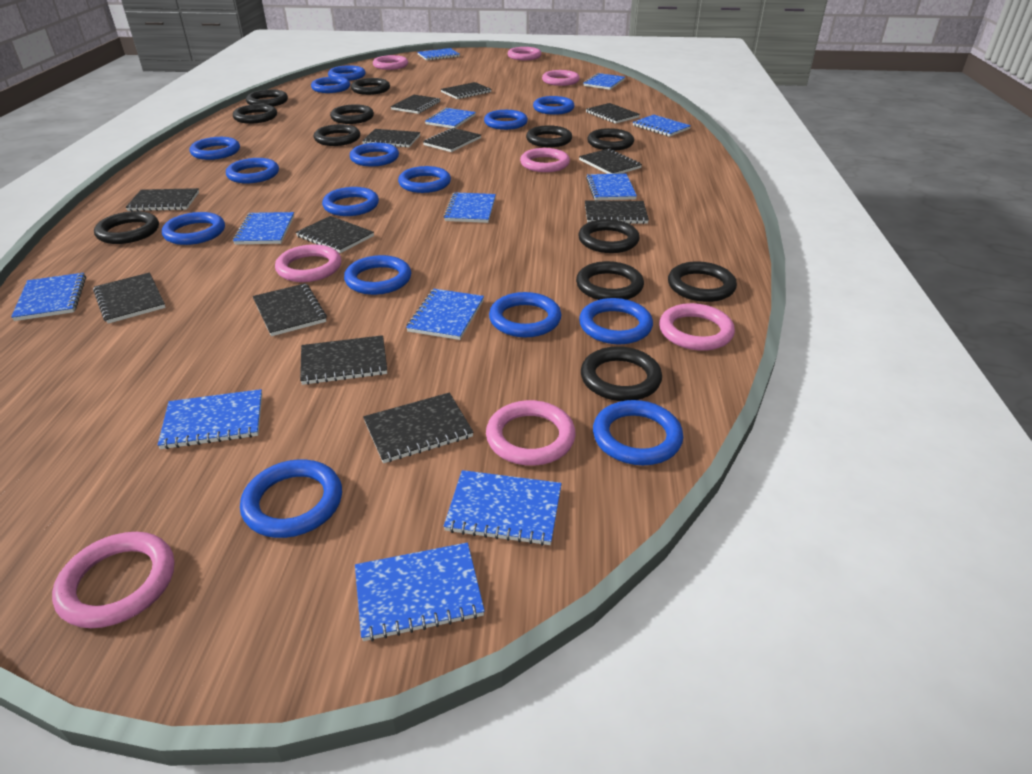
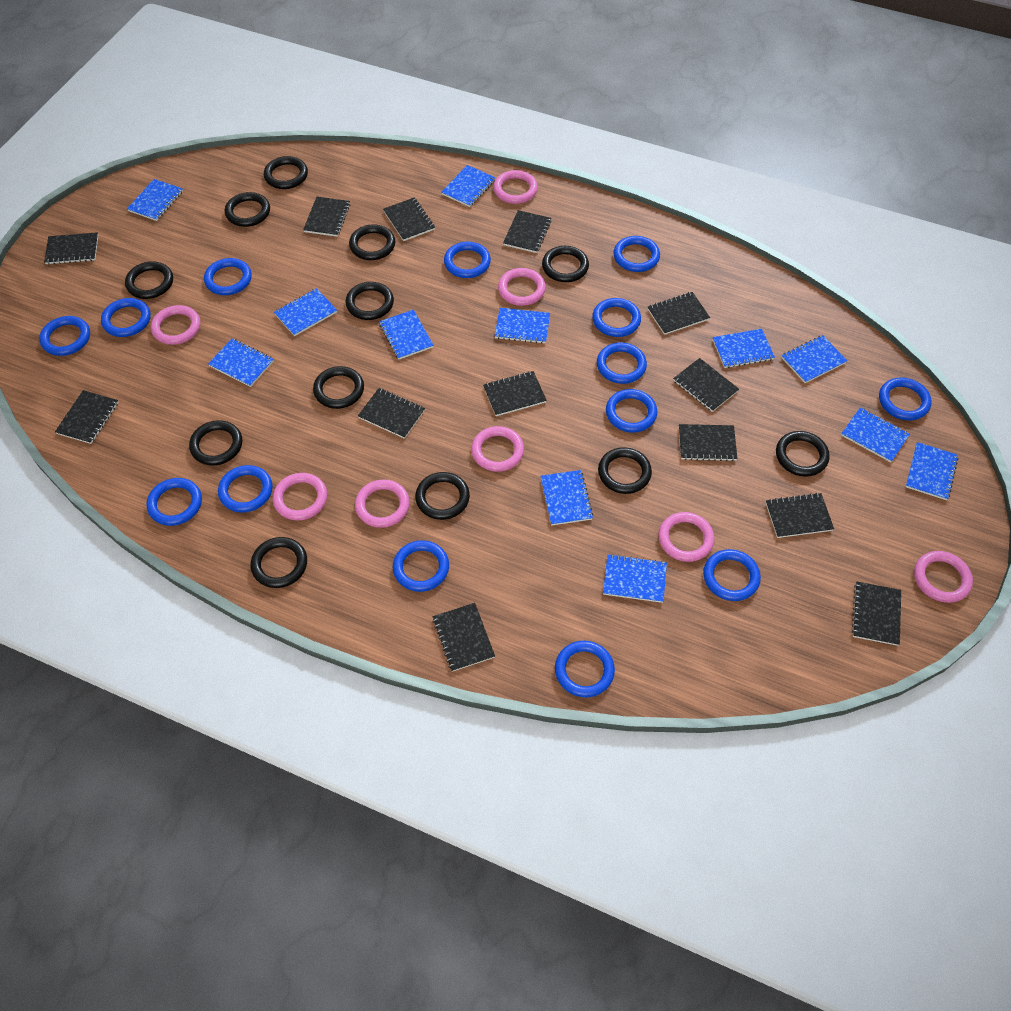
blue ring: [162,212,225,245] [190,137,240,160] [226,158,279,183] [240,460,342,538] [311,77,350,93] [322,187,379,216] [328,65,365,81] [344,255,411,295] [350,143,399,166] [398,166,451,193] [484,110,528,130] [489,292,561,337] [533,96,575,115] [579,298,653,344] [593,400,683,465] = 15 -> [39,316,90,356] [101,298,151,337] [146,478,202,526] [204,258,252,295] [218,465,273,513] [393,540,449,592] [444,242,491,278] [555,641,615,697] [592,298,641,337] [597,342,647,384] [606,389,657,433] [613,236,660,272] [703,549,761,601] [879,377,932,420] = 14

